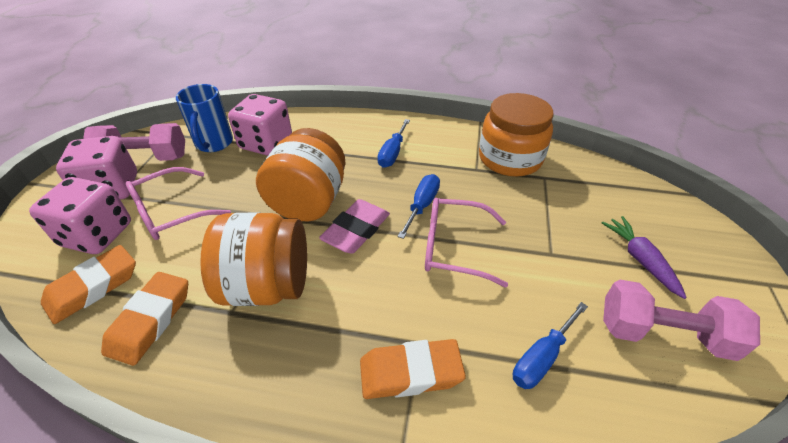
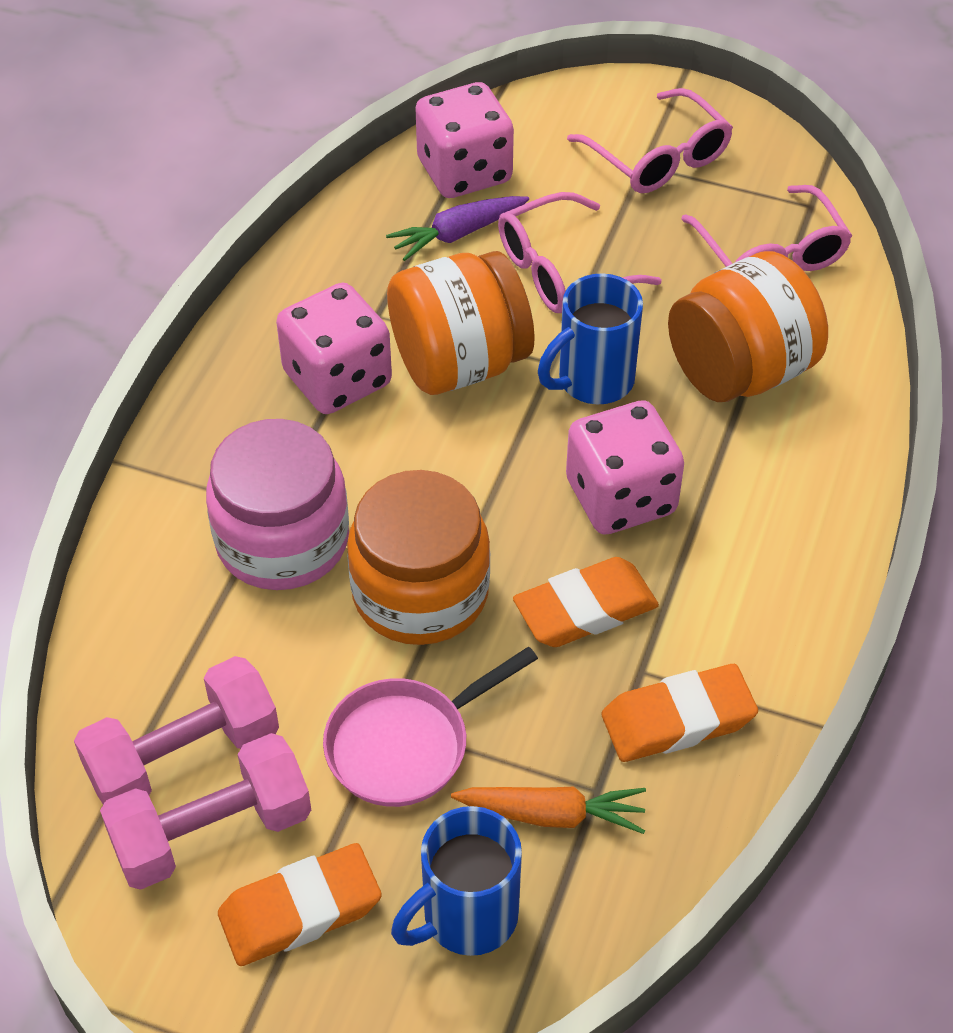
blue mug: [176,84,233,152] = 1 -> [391,806,522,956] [538,273,643,404] = 2
blue screwdriver: [377,119,410,168] [398,174,440,239] [513,302,588,389] = 3 -> none = 0
orange carrot: none = 0 -> [451,787,646,834] = 1
pink eraser: [319,199,390,254] = 1 -> none = 0
pink glasses: [125,167,231,240] [425,198,508,288] = 2 -> [498,192,662,313] [567,88,733,193] [681,185,852,271] = 3
pink jar: none = 0 -> [206,419,349,590] = 1
pink pan: none = 0 -> [323,647,538,807] = 1

